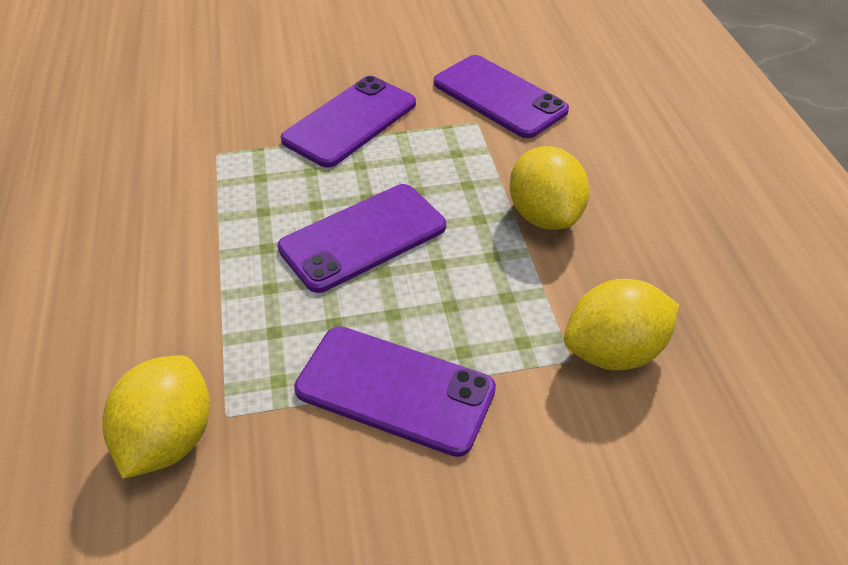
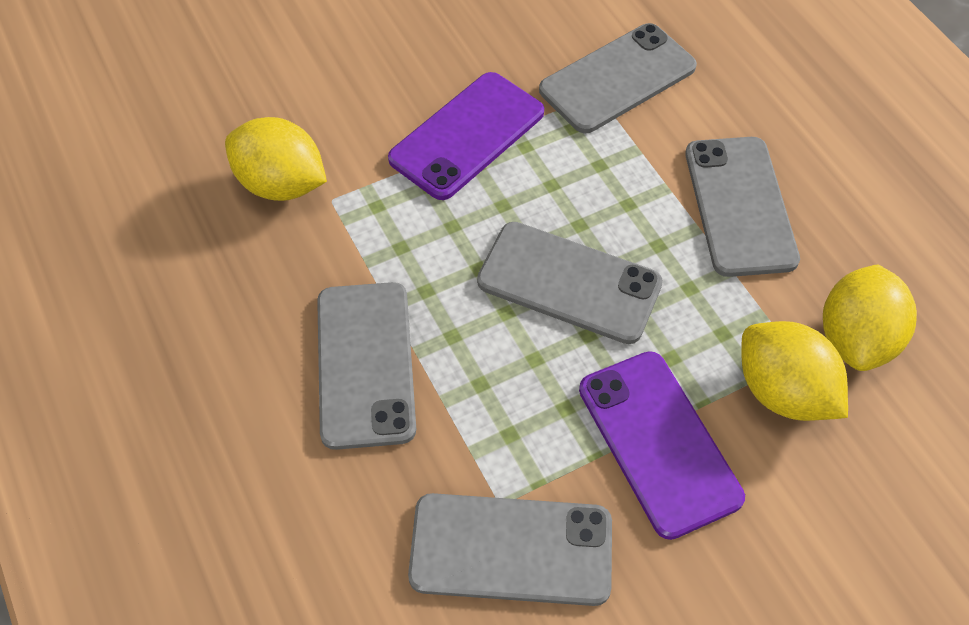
grey phone: none = 0 -> [317,282,416,450] [408,493,612,606] [477,222,663,344] [539,23,697,133] [685,137,800,277] = 5
purple phone: [278,184,446,293] [281,76,416,168] [294,326,496,457] [434,55,569,138] = 4 -> [388,72,544,200] [579,351,745,540] = 2

